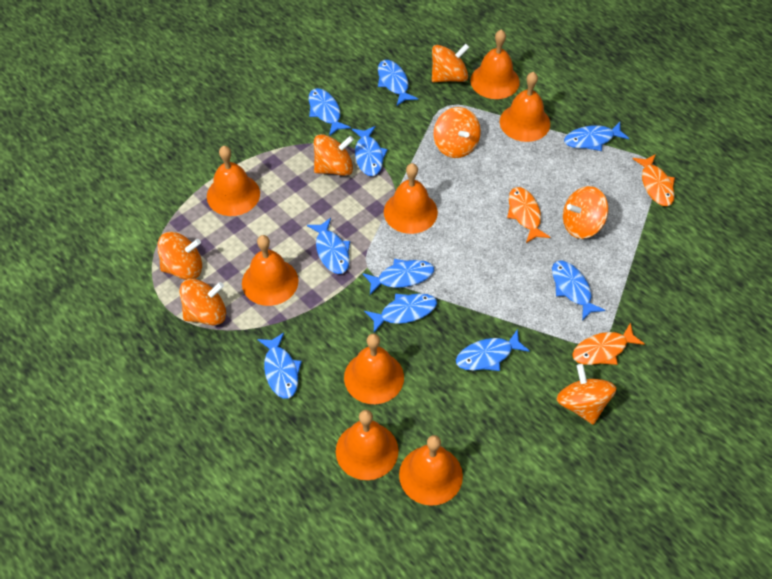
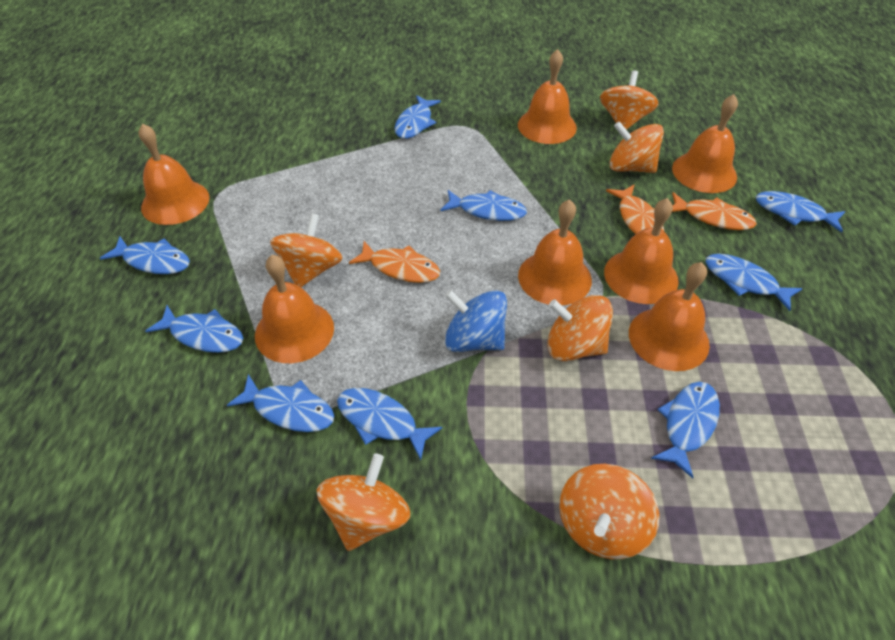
blue fish: [257,333,302,399] [307,218,350,274] [308,88,351,136] [352,126,388,176] [363,259,434,295] [364,293,437,333] [378,60,418,106] [456,329,530,371] [552,260,606,321] [564,122,629,151] = 10 -> [100,236,190,274] [145,305,243,353] [227,374,334,432] [337,388,442,460] [394,95,441,139] [440,190,527,221] [651,382,720,478] [705,254,803,311] [756,191,846,232] = 9
blue spinning top: none = 0 -> [445,290,507,352] = 1
orange bell: [207,146,260,216] [242,235,299,306] [336,410,398,480] [344,334,404,404] [384,163,438,234] [399,435,463,506] [470,29,520,99] [500,72,550,142] = 8 -> [139,123,209,225] [255,255,334,363] [518,49,577,144] [518,199,592,305] [604,198,679,304] [629,262,710,371] [672,94,738,193] = 7
orange spinning top: [157,232,202,280] [179,279,226,325] [314,134,354,176] [432,44,469,82] [433,107,481,158] [557,364,616,425] [563,186,608,239] = 7 -> [270,213,343,287] [317,453,410,551] [547,295,613,361] [559,464,660,559] [600,70,658,130] [610,121,664,173] = 6

